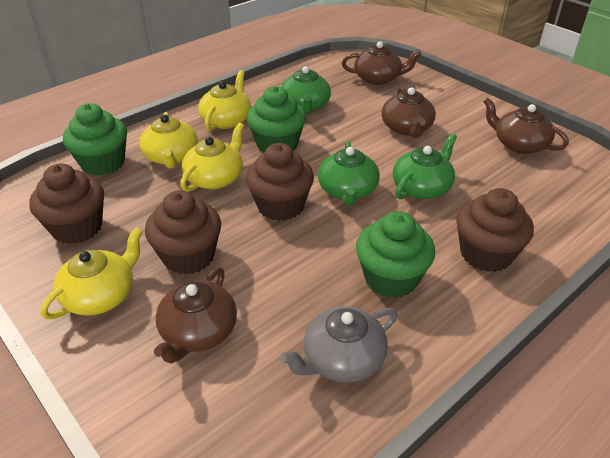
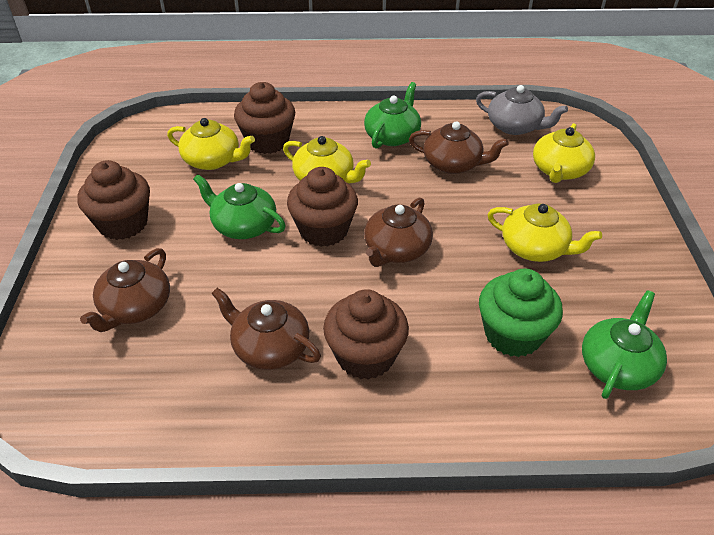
green cupcake: [63,103,127,176] [247,86,306,153] [356,211,435,298] = 3 -> [479,269,563,357] = 1

